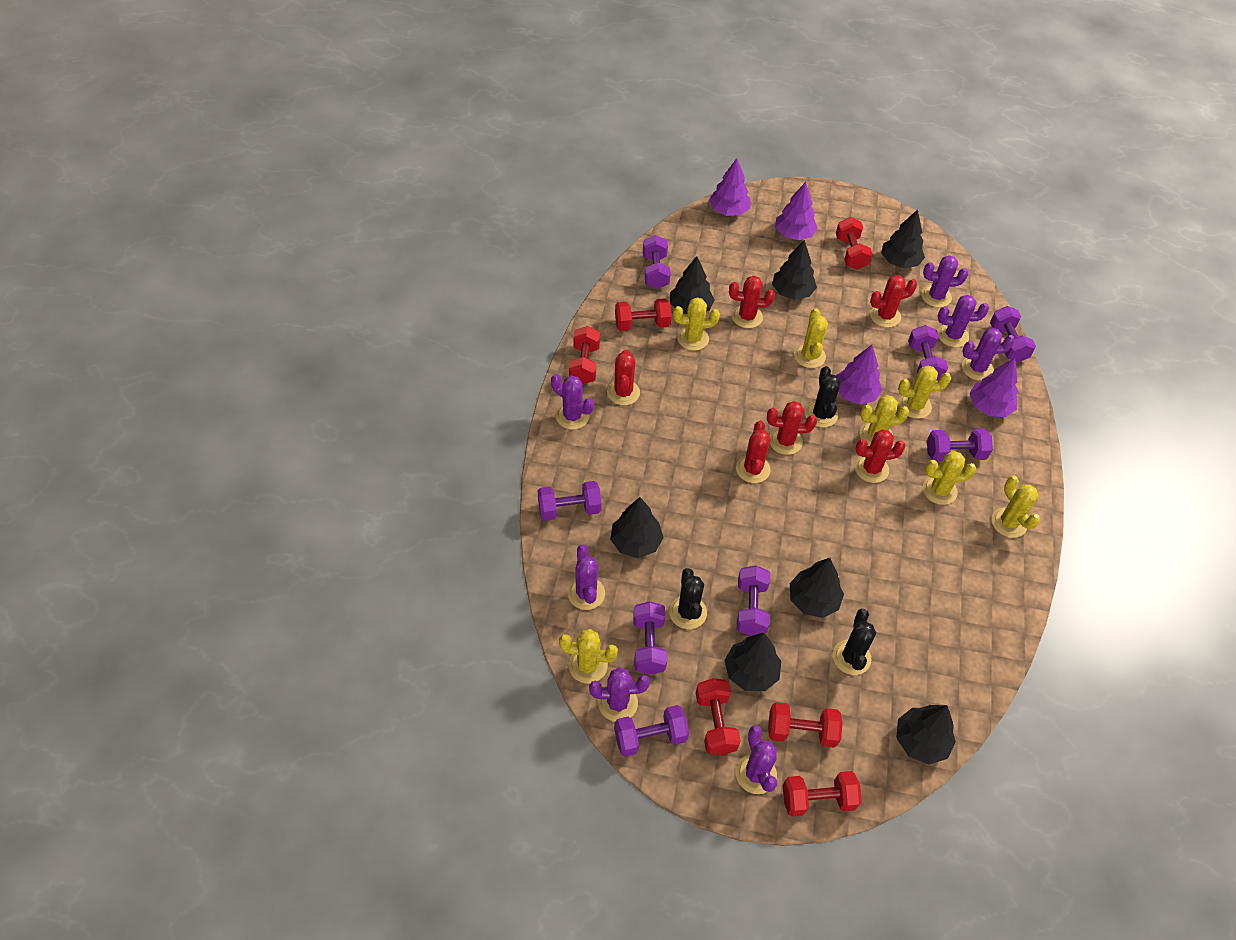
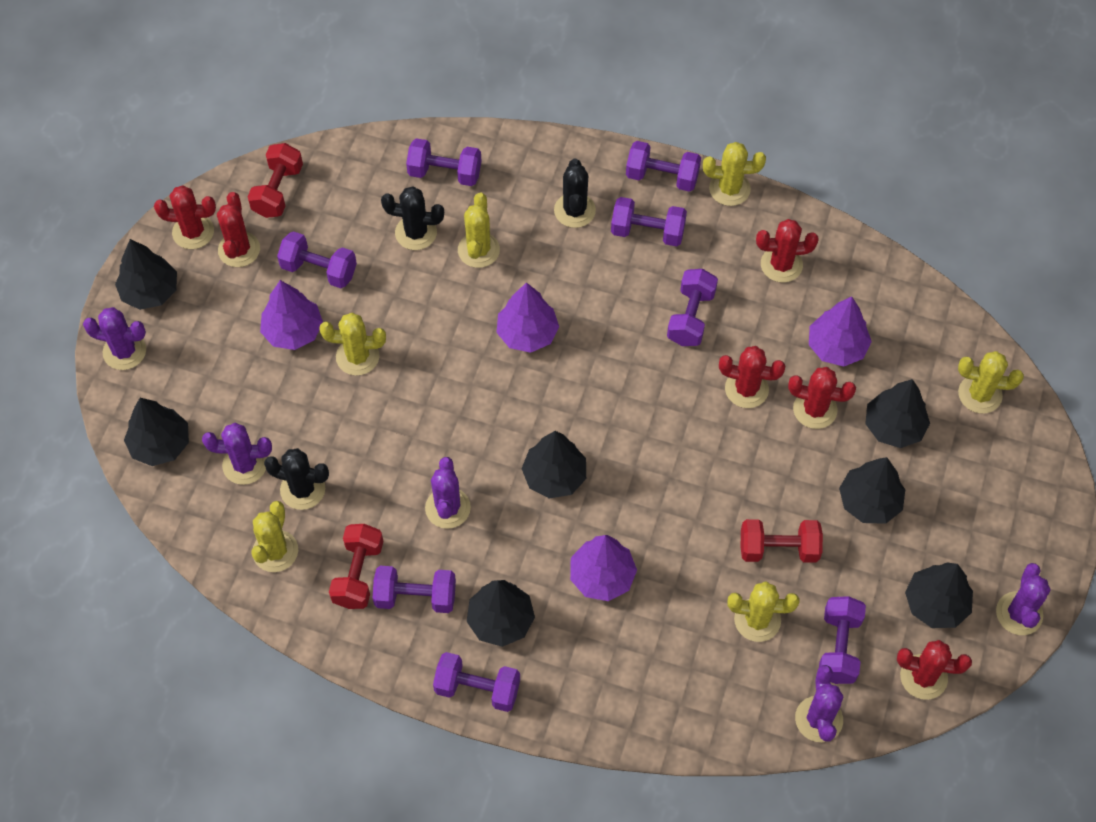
purple cactus: [551,374,594,430] [568,544,605,610] [589,667,650,722] [736,725,777,794] [921,255,968,308] [938,295,989,347] [962,328,1015,381] = 7 -> [83,307,146,370] [202,423,272,485] [425,457,471,529] [795,665,843,742] [996,563,1051,635] = 5
red dumbbell: [569,326,600,384] [615,298,672,331] [696,678,741,755] [768,702,843,747] [783,771,862,817] [836,217,872,270] = 6 -> [248,143,303,218] [329,524,384,609] [741,519,823,563] = 3
yellow cactus: [559,629,618,683] [673,298,720,351] [794,308,828,368] [859,395,909,446] [898,366,951,419] [923,451,976,505] [992,476,1040,538] = 7 -> [252,501,298,572] [319,313,386,376] [458,193,500,268] [703,142,766,206] [728,581,800,642] [958,351,1024,414] = 6

